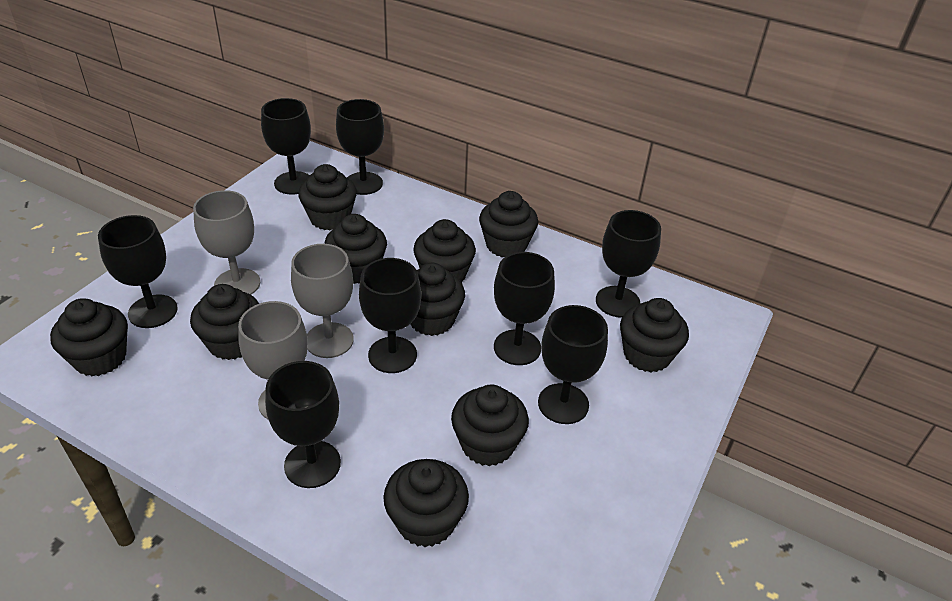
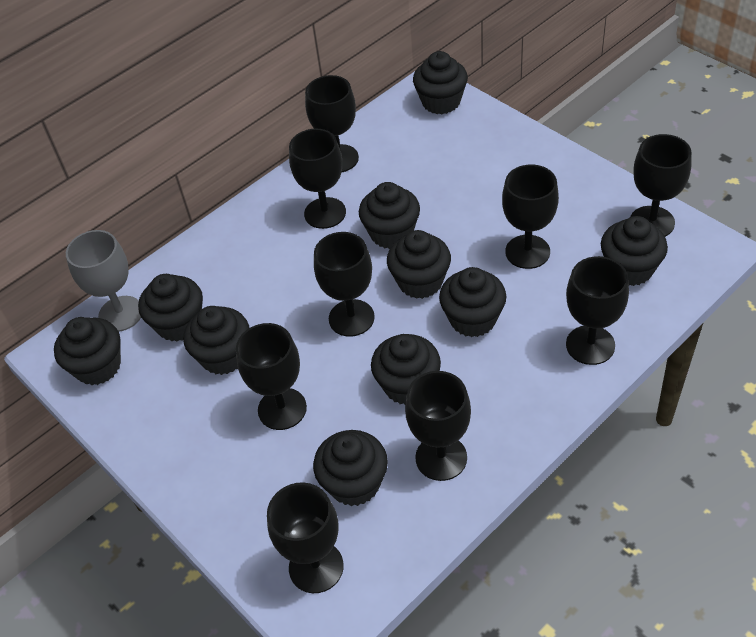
black goblet: [98,215,178,328] [261,98,311,195] [265,361,341,488] [336,99,384,195] [359,258,421,373] [494,252,555,365] [538,305,608,424] [596,210,661,318] = 8 -> [236,323,307,430] [267,482,344,593] [289,129,346,229] [305,75,359,173] [314,232,375,337] [405,371,471,481] [502,165,559,269] [566,256,629,365] [630,134,692,237] = 9
grey goblet: [193,190,260,295] [238,301,308,419] [291,244,354,358] = 3 -> [66,230,141,332] = 1

